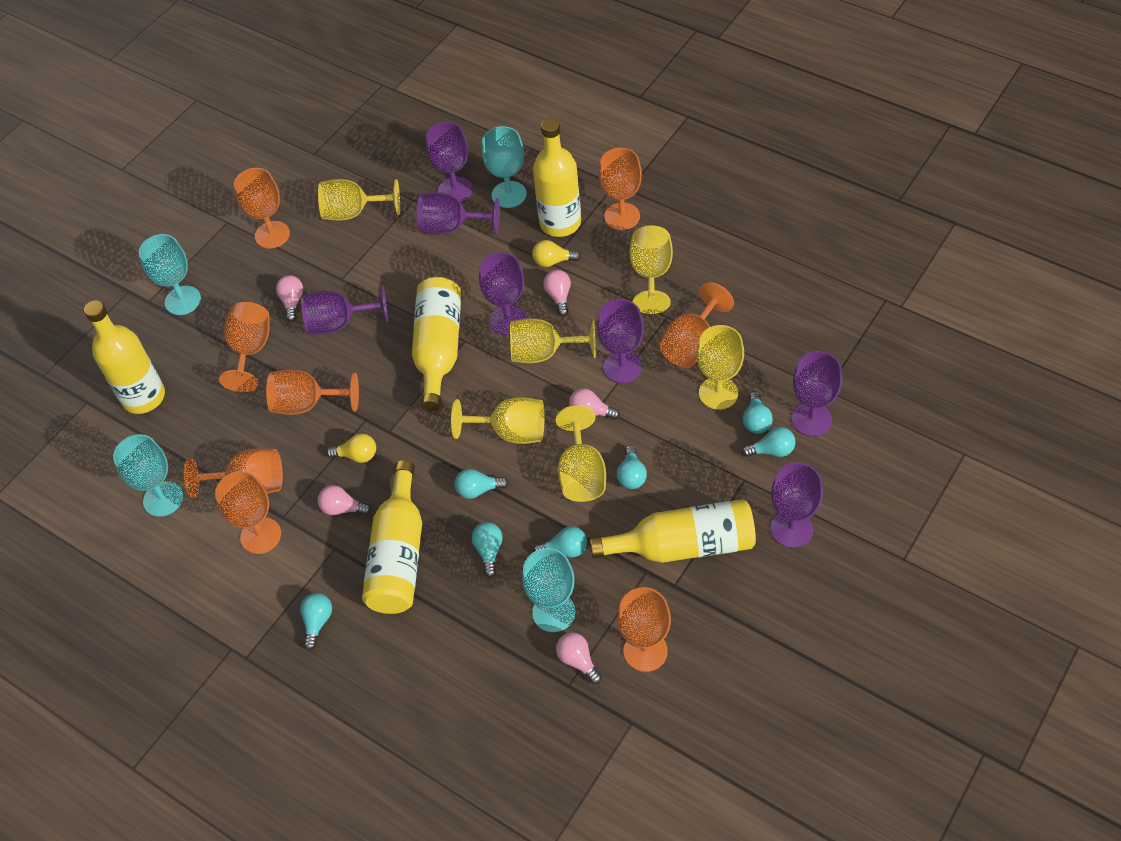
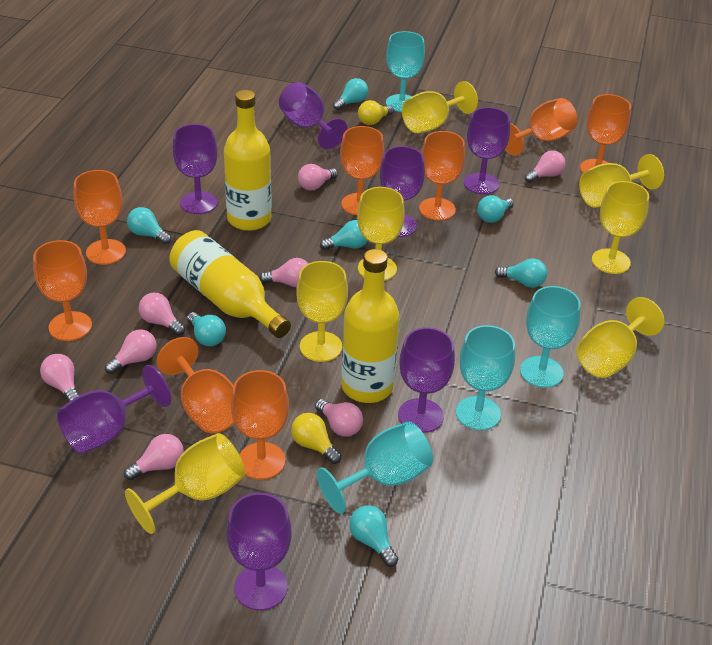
pink light bulb: [276,275,303,322] [318,485,372,515] [543,270,571,316] [556,633,602,684] [569,389,620,420] = 5 -> [40,354,80,402] [105,329,157,374] [124,434,184,480] [139,293,185,335] [259,258,309,287] [298,164,338,191] [315,399,363,437] [525,150,565,183] = 8
yellow bottle: [84,300,165,414] [362,460,422,614] [412,277,461,411] [533,118,581,237] [590,499,756,563] = 5 -> [169,230,291,338] [224,90,272,231] [341,249,400,403] = 3
yellow goblet: [318,179,400,221] [451,397,545,444] [510,319,596,363] [555,405,606,502] [630,225,673,314] [697,325,744,410] = 6 -> [125,433,245,534] [297,261,348,362] [357,187,405,281] [402,81,478,133] [577,297,665,378] [579,154,664,208] [592,181,649,274] = 7

